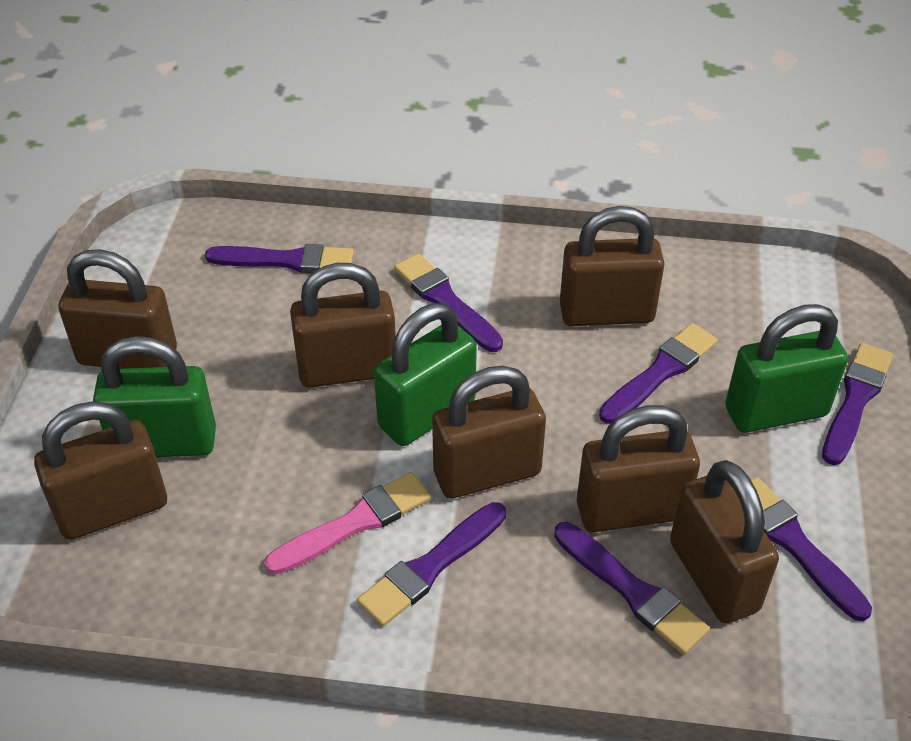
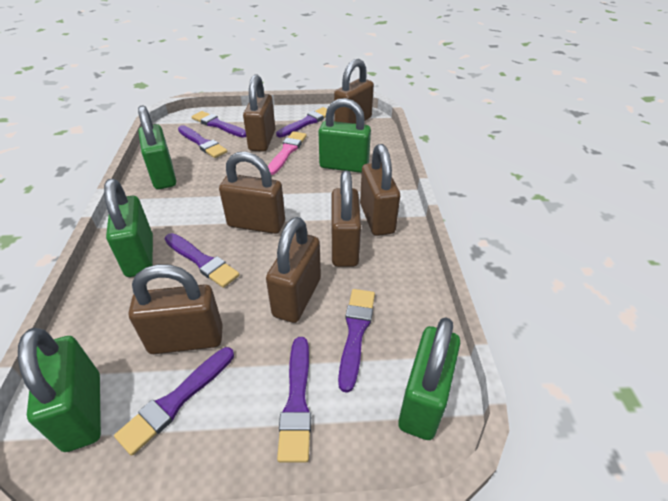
green padlock: [93,336,216,457] [374,303,477,446] [725,304,848,433] = 3 -> [18,328,101,452] [104,179,153,277] [138,105,176,189] [319,98,371,173] [398,317,460,440] = 5

